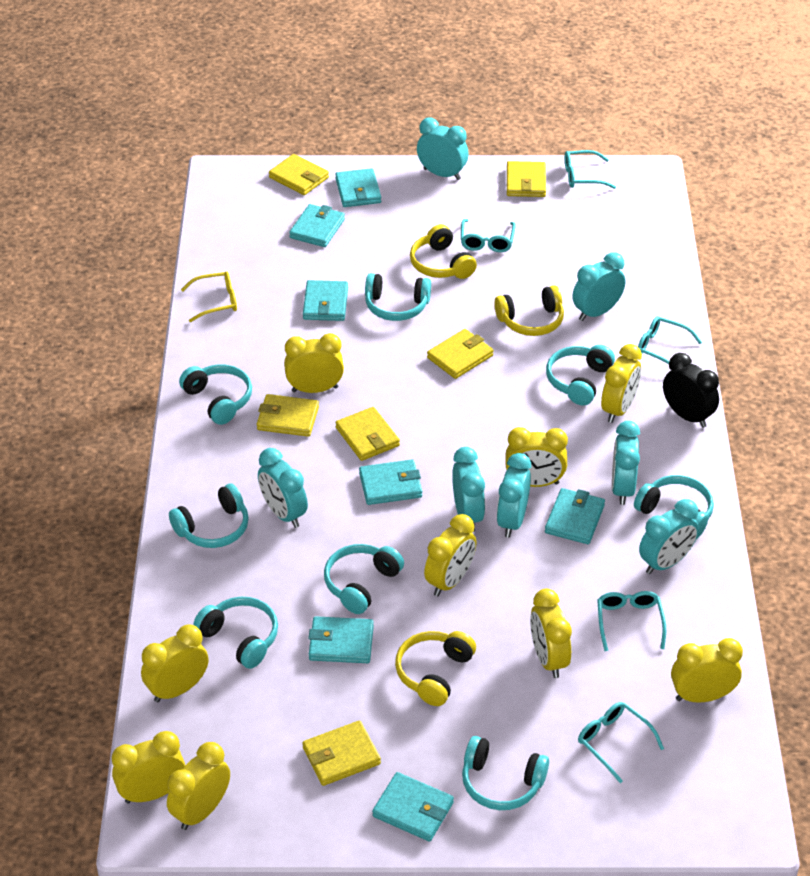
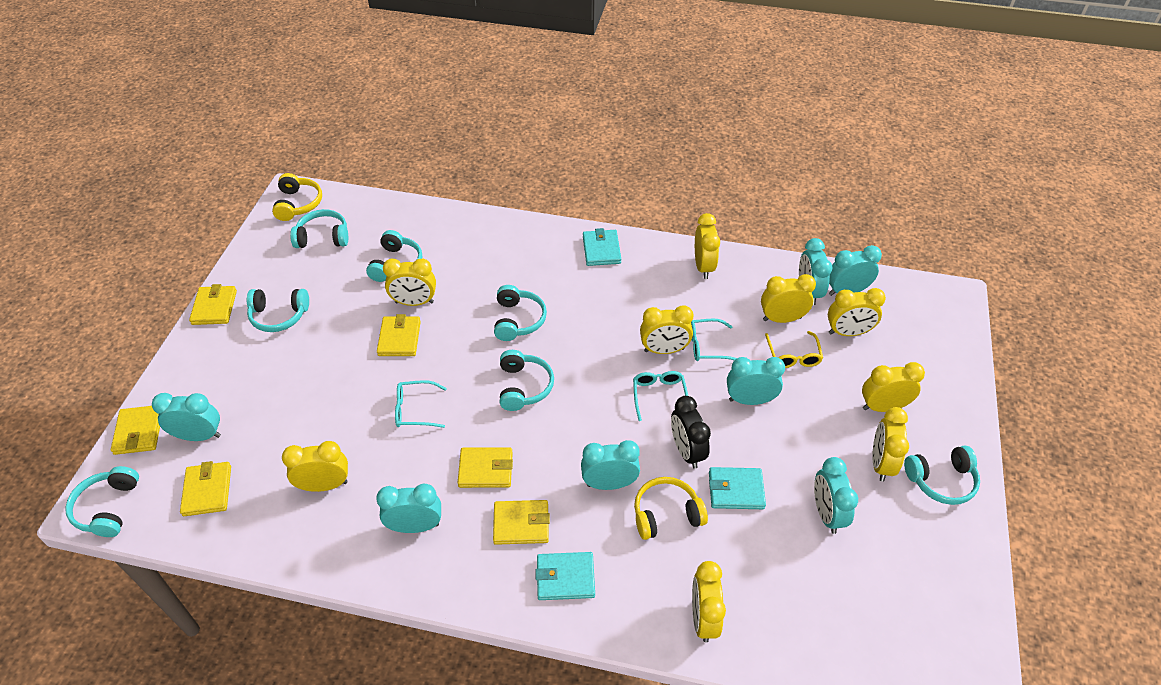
turquoise glasses: [461,219,516,252] [565,150,616,189] [578,702,664,783] [597,591,666,651] [638,316,702,364] = 5 -> [395,380,447,428] [633,371,688,421] [691,319,737,361] = 3
turquoise headphones: [169,484,249,548] [179,364,252,425] [194,597,278,669] [324,544,404,614] [365,273,431,321] [462,736,549,810] [546,345,615,405] [634,475,714,539] = 8 -> [65,466,139,537] [247,289,309,332] [290,209,348,248] [366,230,422,282] [494,285,547,341] [500,350,554,411] [904,445,980,505] = 7
turquoise wallet: [289,204,345,247] [303,280,348,321] [308,616,374,663] [335,168,381,207] [359,460,422,505] [372,772,454,842] [545,488,605,544] = 7 -> [535,552,595,600] [583,228,621,266] [709,467,766,509] = 3
yellow headphones: [395,631,476,706] [410,224,477,279] [494,285,564,336] = 3 -> [272,173,322,221] [634,477,708,540] = 2

